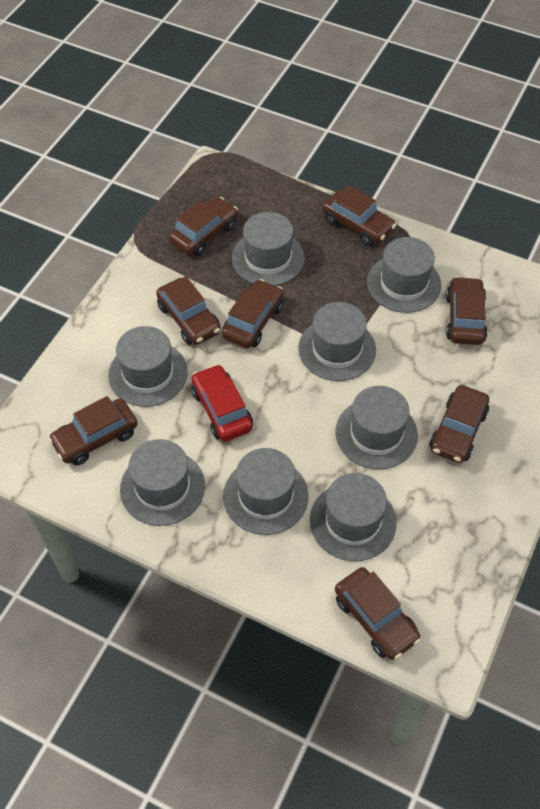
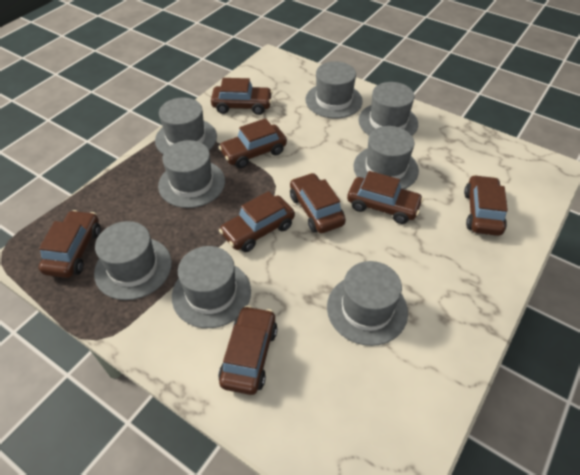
red car: [191,364,253,441] = 1 -> none = 0

